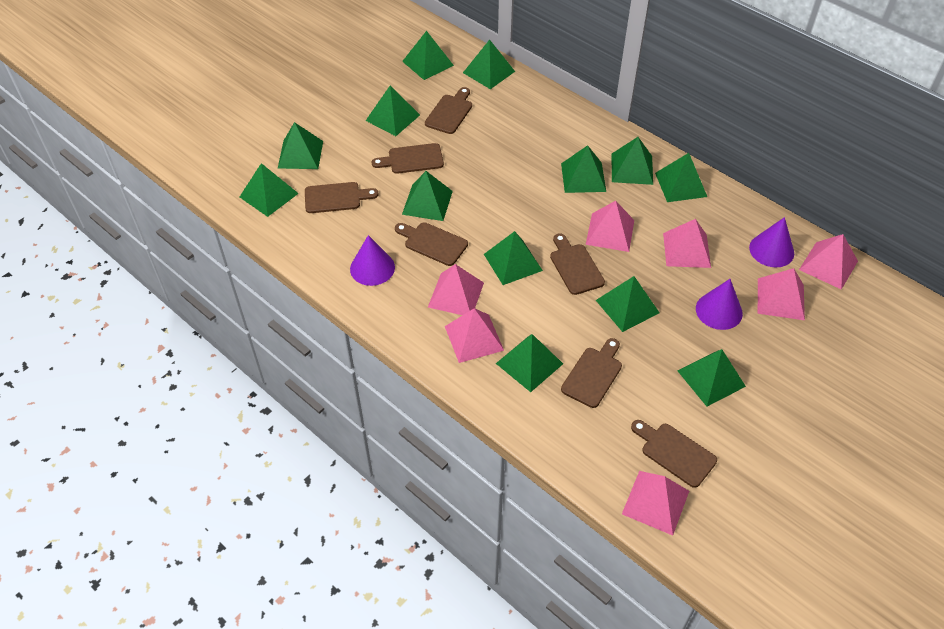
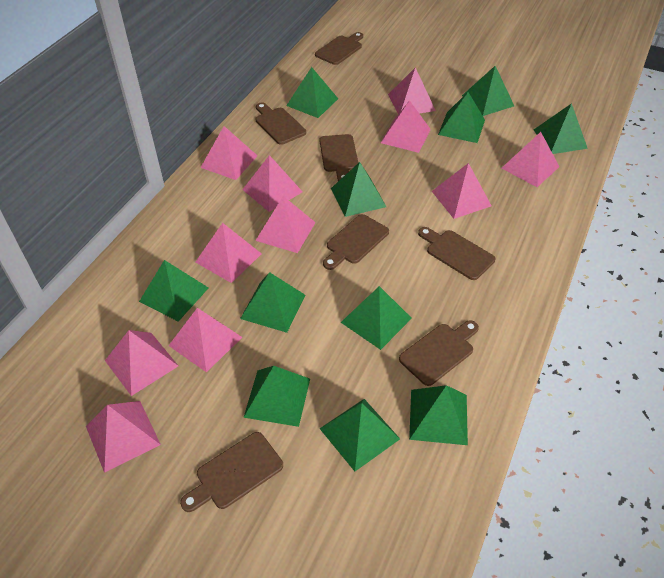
green pyramid: [240,163,299,217] [278,122,323,169] [366,85,420,136] [402,31,454,80] [402,171,453,221] [463,39,515,89] [484,231,543,285] [496,334,563,392] [561,145,606,193] [596,276,660,332] [612,137,653,185] [655,153,707,202] [677,349,746,406] = 13 -> [139,260,208,322] [240,272,305,333] [243,366,310,427] [286,67,338,118] [320,399,400,471] [331,162,386,217] [341,286,412,350] [409,385,468,445] [438,92,485,143] [462,66,514,116] [534,103,588,154] = 11
pink pyramid: [428,264,484,315] [445,308,504,363] [586,201,634,252] [622,471,689,535] [663,219,711,268] [758,268,805,320] [799,234,858,290] = 7 -> [86,401,161,473] [105,330,178,396] [169,308,242,372] [196,223,262,283] [201,126,258,180] [242,155,303,212] [255,196,316,253] [381,101,431,153] [388,67,436,114] [432,163,491,219] [502,132,559,187] = 11
purple cone: [350,235,395,286] [696,279,743,330] [749,217,794,267] = 3 -> none = 0

